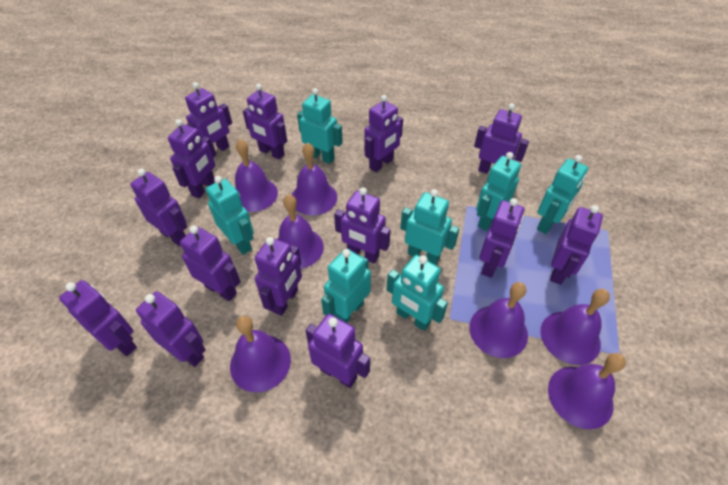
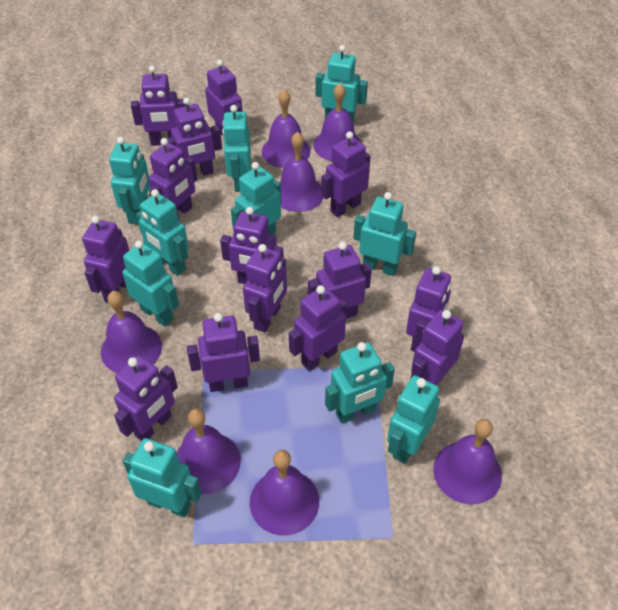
turquoise robot: [206,176,254,255] [297,88,343,164] [321,248,371,323] [387,255,448,331] [400,189,459,265] [476,152,521,231] [537,155,588,234] = 7 -> [109,137,150,225] [122,240,179,327] [123,438,202,518] [136,189,189,276] [222,105,251,192] [231,162,281,235] [315,45,368,123] [325,342,395,424] [353,192,416,276] [387,375,440,464] = 10

